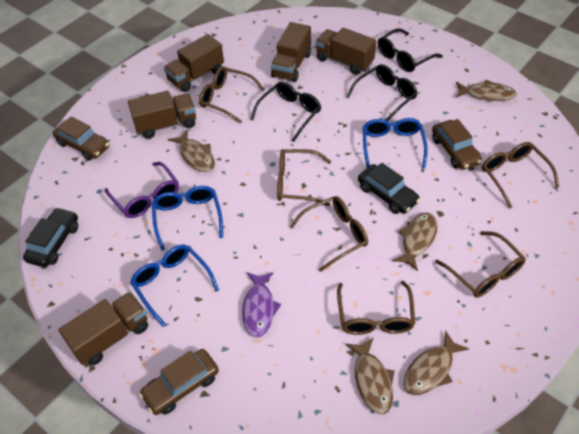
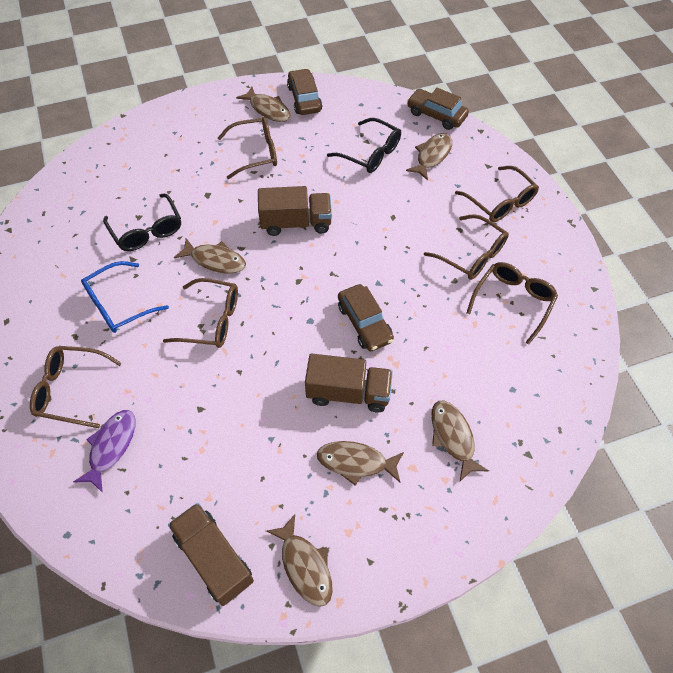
black car: [23,207,78,267] [358,163,420,214] = 2 -> none = 0
black glasses: [250,82,321,142] [346,64,418,121] [378,29,443,72] = 3 -> [103,194,181,251] [327,118,401,173] = 2
blue glasses: [130,245,219,327] [152,186,223,251] [363,118,428,169] = 3 -> [81,261,169,333] = 1
brown fish: [168,129,215,172] [346,338,395,414] [393,213,438,271] [404,330,469,395] [456,80,517,101] = 5 -> [174,238,246,274] [236,87,291,122] [266,514,333,607] [317,441,404,486] [406,133,452,181] [431,401,489,481] = 6
brown truck: [58,292,148,365] [128,91,196,139] [164,34,224,92] [271,22,311,82] [315,27,376,75] = 5 -> [168,503,254,606] [258,186,332,236] [305,354,393,412] = 3
purple glasses: [105,162,179,218] = 1 -> none = 0

